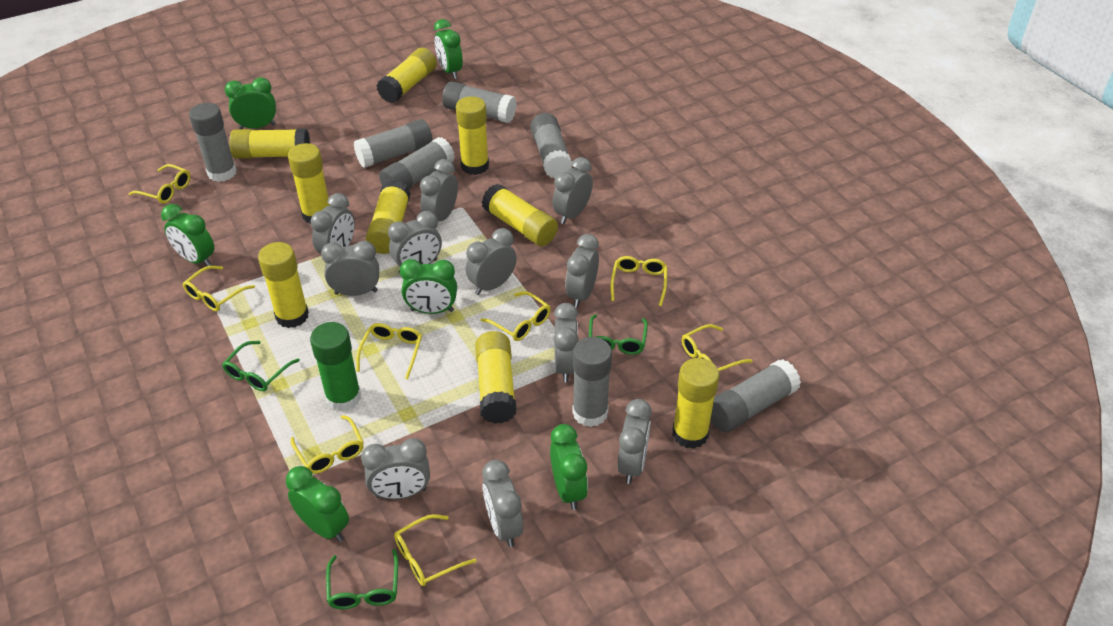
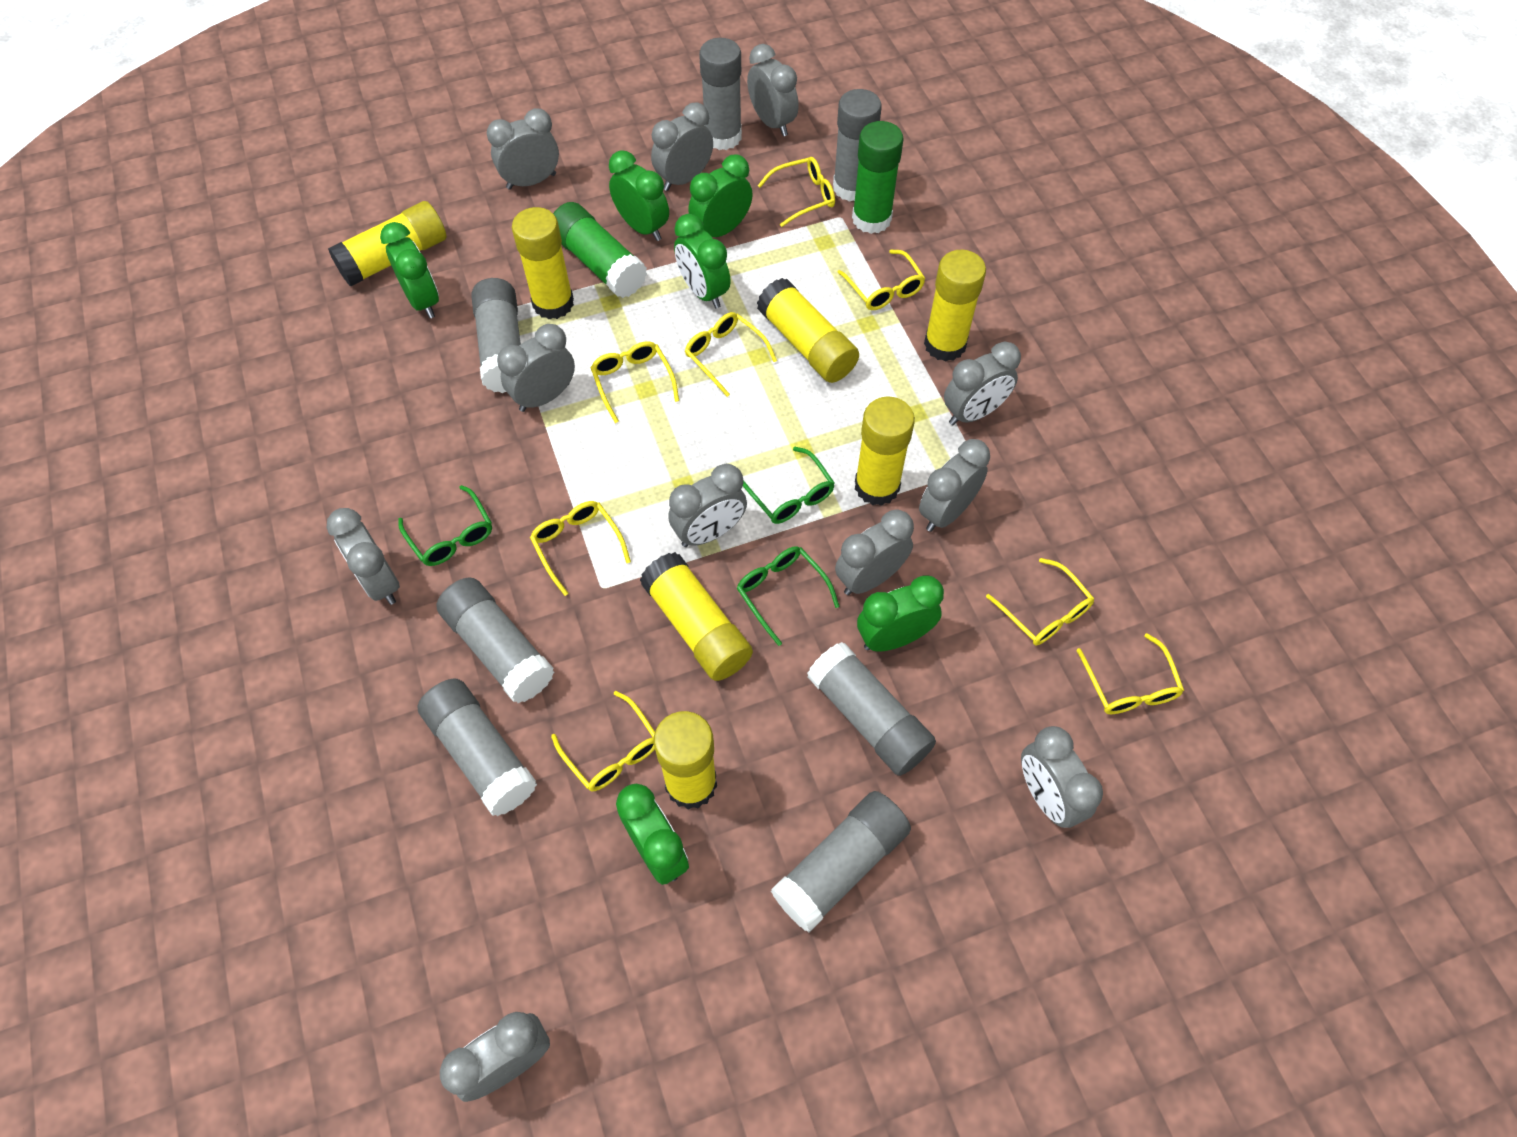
green glue stick: [310,322,361,411] = 1 -> [553,202,647,298] [852,121,904,234] = 2
yellow glue stick: [229,129,310,159] [258,242,309,328] [288,143,330,224] [366,180,411,254] [376,48,437,103] [456,96,489,175] [475,331,517,424] [482,184,558,246] [672,358,719,449] = 9 -> [328,201,447,286] [512,207,574,319] [640,552,753,681] [654,711,717,809] [757,278,859,383] [855,396,915,506] [924,250,986,362] = 7

